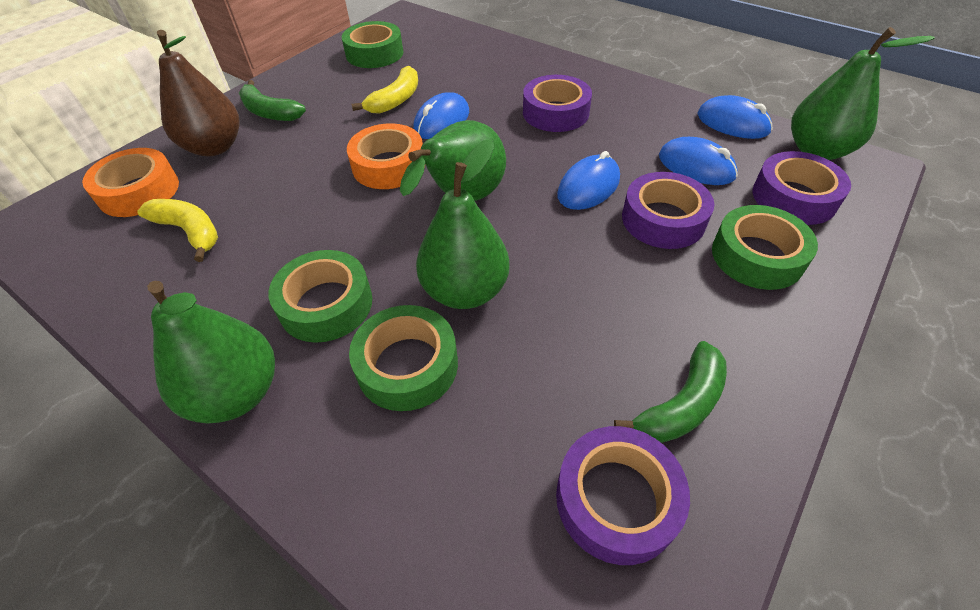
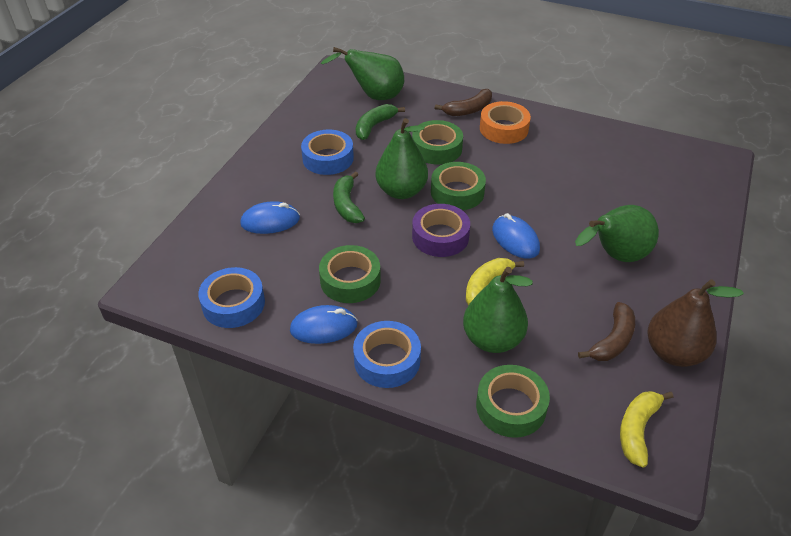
blue mouse: [413,92,469,139] [557,151,620,210] [659,137,738,185] [697,95,773,139] = 4 -> [240,201,300,234] [290,305,358,344] [492,213,540,259] = 3
blue tape: none = 0 -> [198,267,265,328] [301,130,354,175] [353,321,421,388] = 3
brown banana: none = 0 -> [435,89,492,116] [578,302,635,361] = 2
orange tape: [82,148,179,217] [347,123,423,189] = 2 -> [480,101,531,144] = 1
purple tape: [523,75,592,132] [556,426,690,565] [622,172,714,249] [753,151,851,225] = 4 -> [412,204,470,257] = 1

